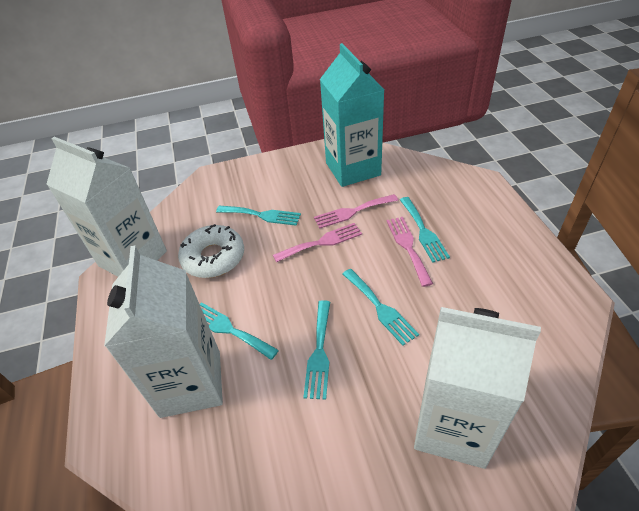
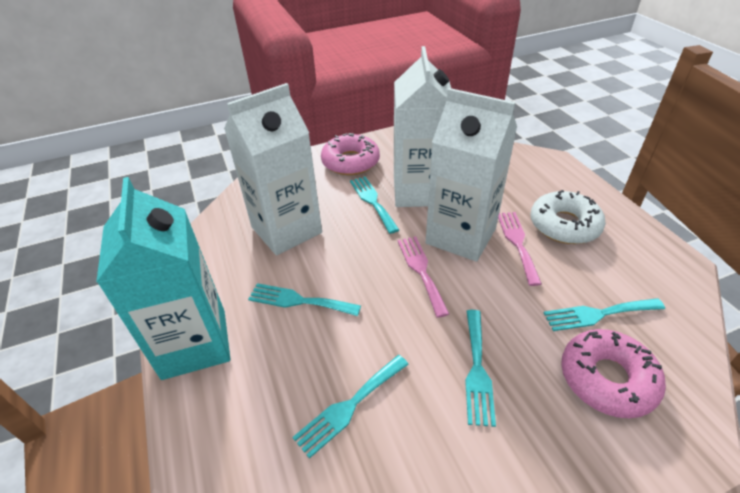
pink donut: none = 0 -> [321,133,380,175] [561,329,666,418] = 2
pink fork: [273,223,362,262] [314,194,398,229] [386,217,433,287] = 3 -> [398,236,449,318] [498,212,542,286] = 2

